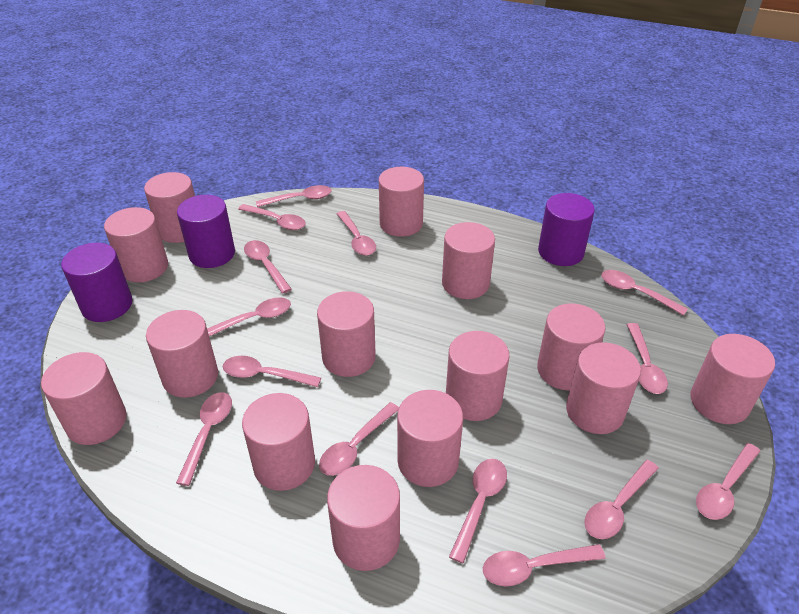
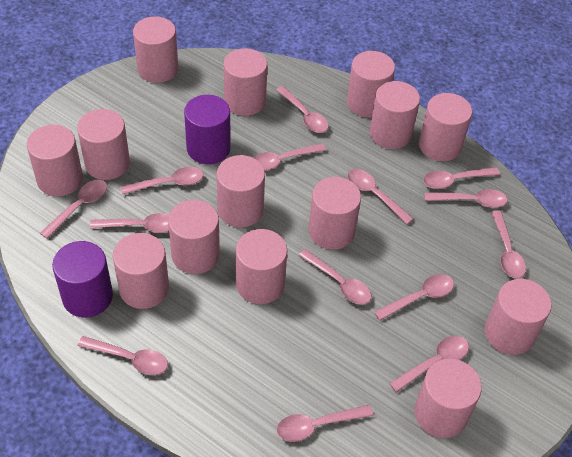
purple cylinder: [61,243,133,322] [177,195,235,268] [538,193,595,266] = 3 -> [52,241,113,318] [184,95,231,164] = 2

